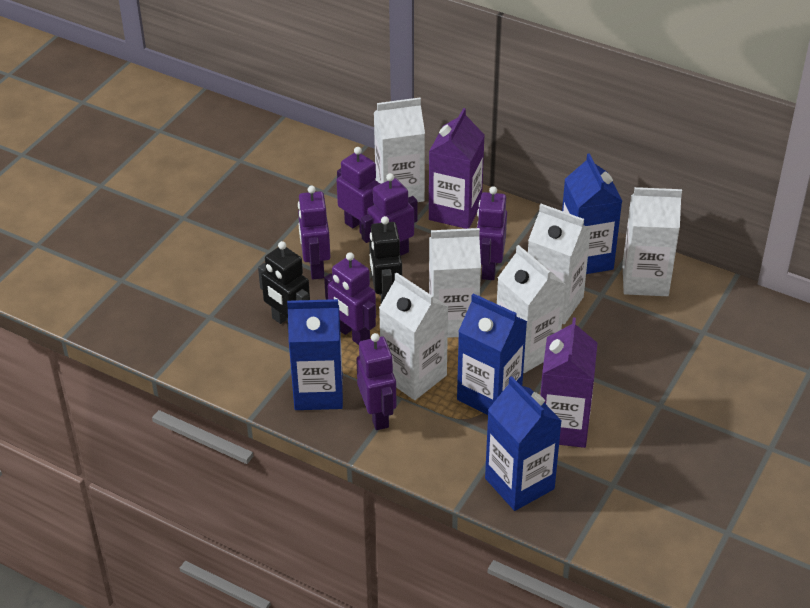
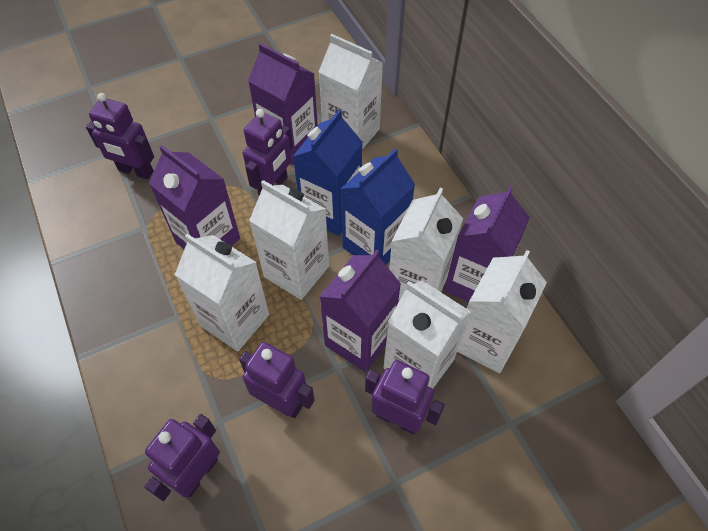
black robot: [258,241,310,328] [369,216,402,303] = 2 -> none = 0
blue carton: [287,299,343,410] [457,293,527,415] [485,376,562,511] [562,153,622,274] = 4 -> [293,109,363,236] [341,148,415,265] = 2
purple carton: [429,108,485,229] [540,317,597,448] = 2 -> [149,145,240,249] [248,43,318,165] [319,249,401,372] [444,186,530,302] = 4
purple robot: [298,186,331,279] [324,252,376,345] [337,147,380,234] [356,333,396,430] [361,173,418,256] [477,186,507,280] = 6 -> [86,93,154,180] [144,414,220,501] [239,342,315,418] [243,109,293,195] [365,360,444,435] = 5

